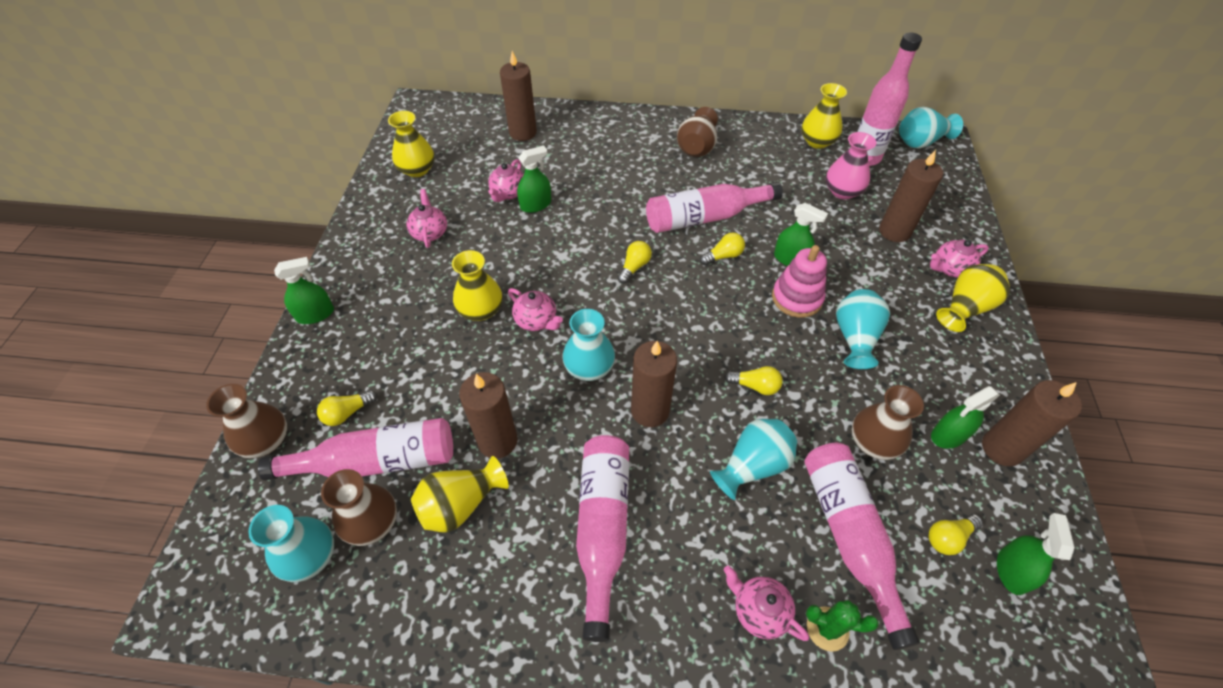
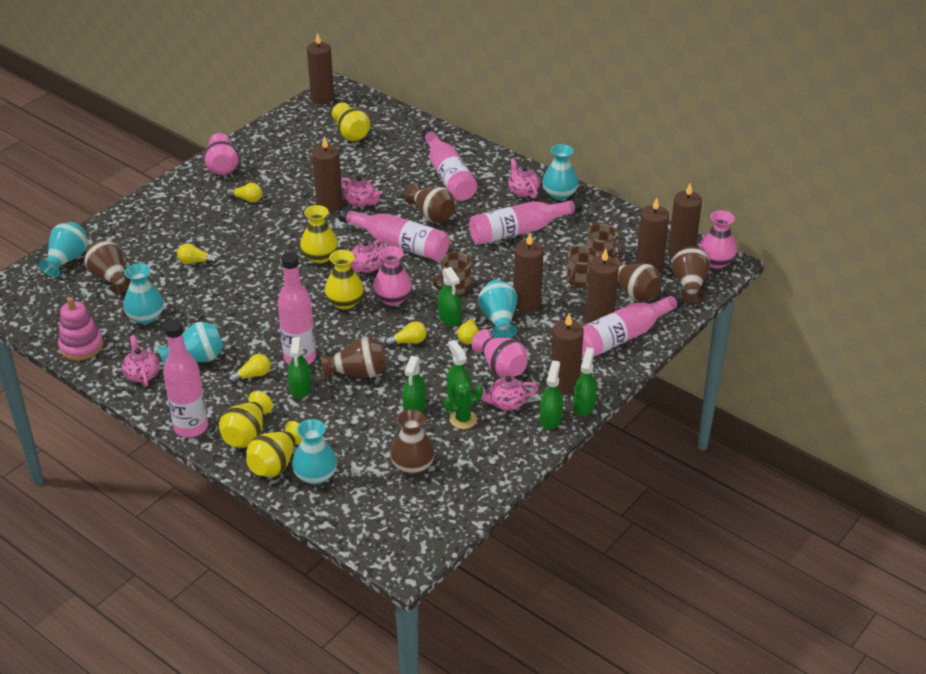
brown candle: [459,372,517,459] [500,51,537,141] [631,341,677,427] [879,150,943,242] [982,380,1082,467] = 5 -> [307,33,334,104] [312,136,342,212] [514,233,544,312] [551,313,584,395] [586,249,619,323] [636,198,669,273] [668,183,702,258] = 7
brown mug: none = 0 -> [433,252,471,294] [567,245,598,287] [586,224,623,259] = 3
brown vase: [206,384,287,458] [321,469,397,546] [677,107,718,157] [852,385,924,460] = 4 -> [84,241,131,294] [321,337,386,379] [390,409,435,475] [405,183,455,223] [614,257,662,302] [671,246,711,304] = 6
green spray bottle: [274,257,334,324] [517,146,551,213] [774,203,828,266] [931,386,1000,449] [997,513,1075,595] = 5 -> [288,337,311,398] [402,356,426,412] [438,267,461,326] [447,340,472,403] [540,360,563,430] [573,347,597,416] = 6
pink bottle: [258,418,453,480] [576,435,629,642] [646,182,783,233] [804,443,920,650] [857,32,922,166] = 5 -> [163,319,208,437] [278,252,316,364] [339,207,449,261] [422,127,477,201] [469,198,582,244] [582,292,684,357] = 6
pink vase: [826,132,877,199] = 1 -> [203,133,239,175] [373,246,412,306] [472,329,527,378] [699,210,737,269] = 4
turquoise vase: [248,505,334,582] [562,309,615,381] [710,419,797,500] [836,289,890,369] [899,107,963,149] = 5 -> [38,222,88,277] [123,264,164,324] [157,322,224,365] [292,419,337,485] [478,280,518,338] [542,144,578,200] = 6

